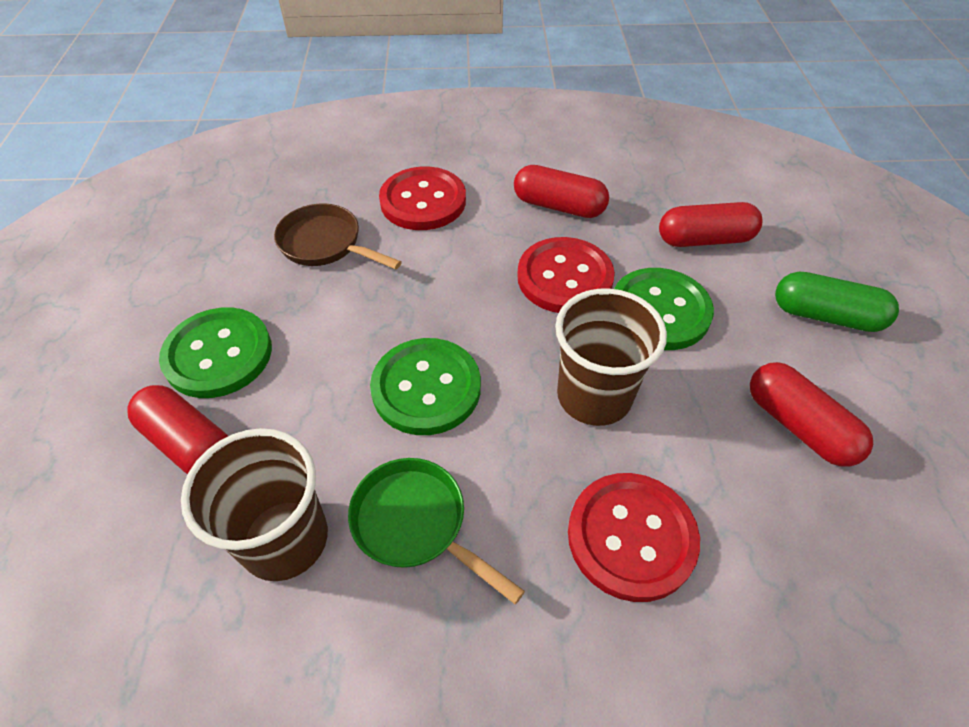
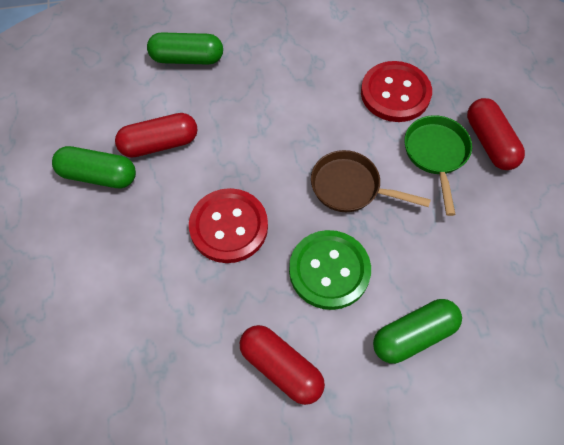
brown cup: [181,428,328,581] [555,288,667,426] = 2 -> none = 0
green button: [159,307,272,398] [370,338,481,435] [614,268,714,350] = 3 -> [289,230,371,310] = 1
green capsule: [775,272,899,332] = 1 -> [52,146,136,188] [147,32,223,65] [373,299,462,364] = 3
red button: [379,167,466,230] [517,237,615,313] [568,473,700,602] = 3 -> [189,188,268,263] [361,61,432,122] = 2
red capsule: [127,385,228,474] [514,165,609,218] [659,202,762,247] [750,362,873,467] = 4 -> [115,113,198,158] [240,325,325,405] [467,98,525,170] = 3

